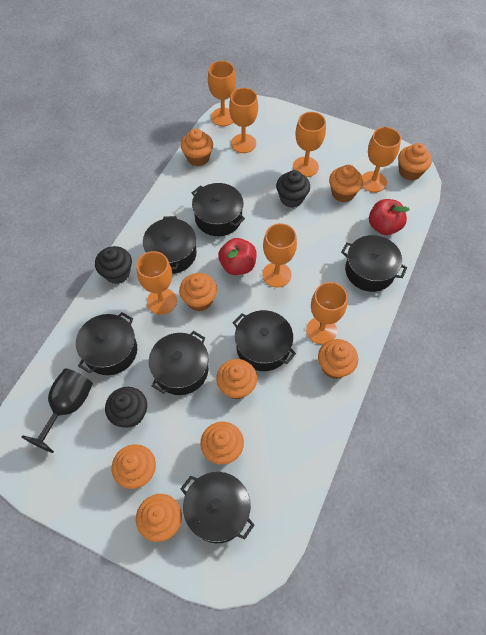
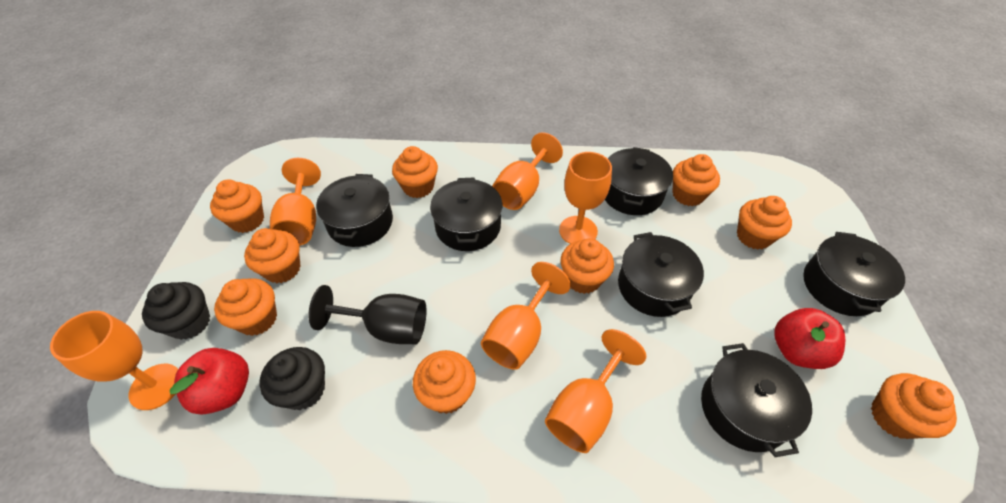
black cupcake: [95,246,132,284] [105,387,147,428] [276,170,310,208] = 3 -> [142,282,210,340] [260,347,325,410] = 2
black pot: [76,312,137,375] [143,216,197,274] [149,331,209,395] [181,472,255,543] [192,183,245,236] [233,310,296,371] [341,235,407,292] = 7 -> [316,174,393,247] [430,178,503,251] [605,147,673,215] [618,232,704,317] [701,343,812,457] [803,232,905,316] = 6
orange goblet: [136,251,177,315] [208,61,236,126] [229,88,258,153] [262,223,297,288] [293,112,326,177] [306,282,348,345] [362,127,401,192] = 7 -> [50,311,178,410] [270,158,321,246] [481,262,571,370] [492,132,563,210] [545,329,646,453] [559,152,612,244] = 6

